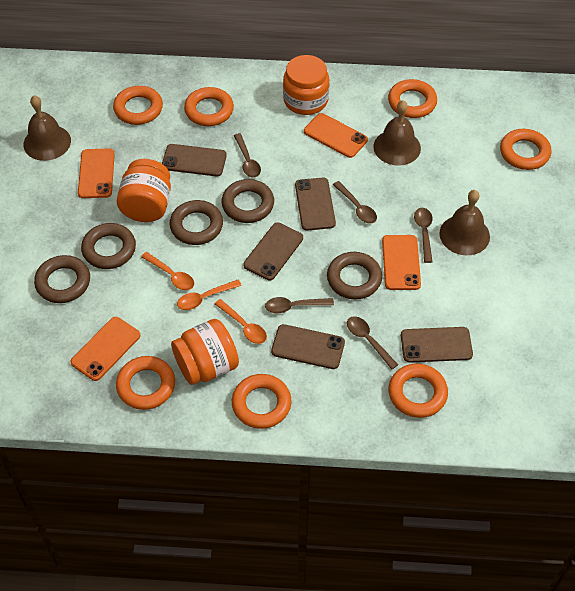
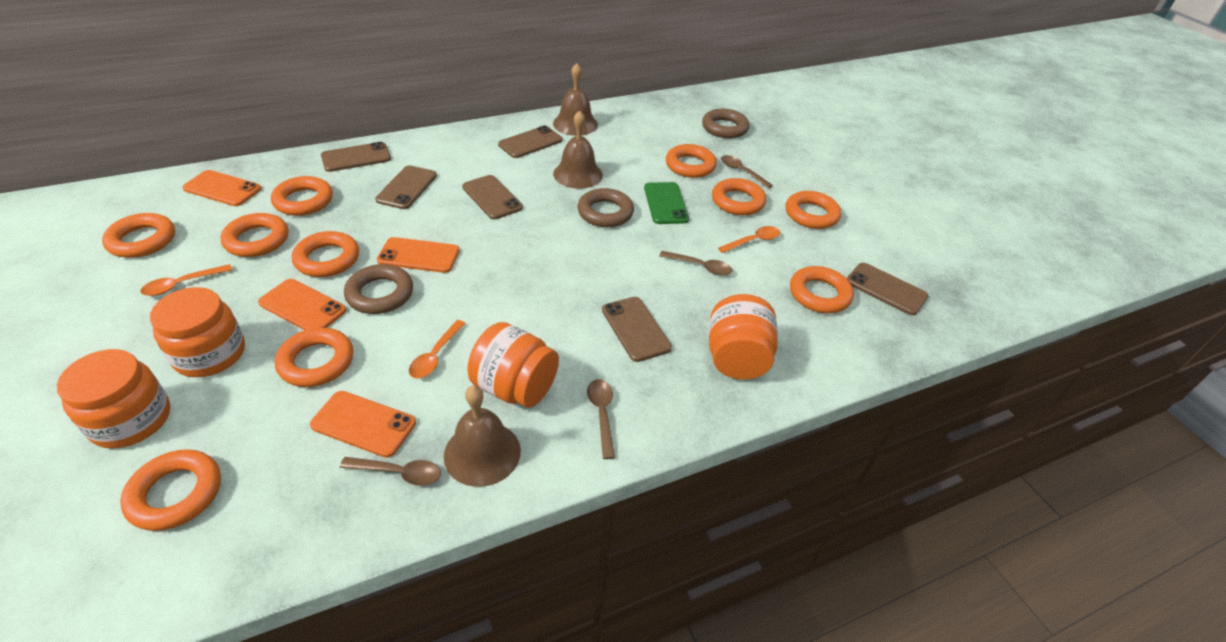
brown phone: [162,144,227,176] [243,222,303,280] [271,324,345,369] [295,178,336,231] [401,327,473,363] = 5 -> [321,142,391,172] [375,165,437,209] [462,175,523,219] [498,125,562,158] [602,297,672,362] [847,263,929,315] = 6
brown ring: [34,255,90,303] [81,223,136,269] [169,200,223,245] [221,179,274,223] [327,252,382,300] = 5 -> [344,264,413,314] [577,188,634,227] [702,109,749,138] = 3
brown spoon: [234,133,261,178] [265,297,334,313] [333,181,377,224] [347,316,398,370] [414,208,432,263] = 5 -> [340,457,441,486] [587,379,615,459] [659,251,732,276] [721,155,773,188] = 4
green phone: none = 0 -> [644,182,689,224] = 1
orange jar: [117,159,171,222] [171,319,239,385] [283,55,329,115] = 3 -> [57,349,170,449] [150,287,245,377] [467,322,559,408] [709,294,778,380] = 4
orange ring: [113,86,163,125] [116,356,175,410] [184,87,234,126] [232,374,292,429] [388,79,437,118] [389,364,448,418] [500,129,551,170] = 7 -> [102,213,175,258] [120,449,221,531] [220,213,288,257] [271,176,333,216] [275,328,353,387] [292,231,359,277] [666,144,717,178] [712,178,766,215] [786,191,841,229] [790,266,854,313] = 10

